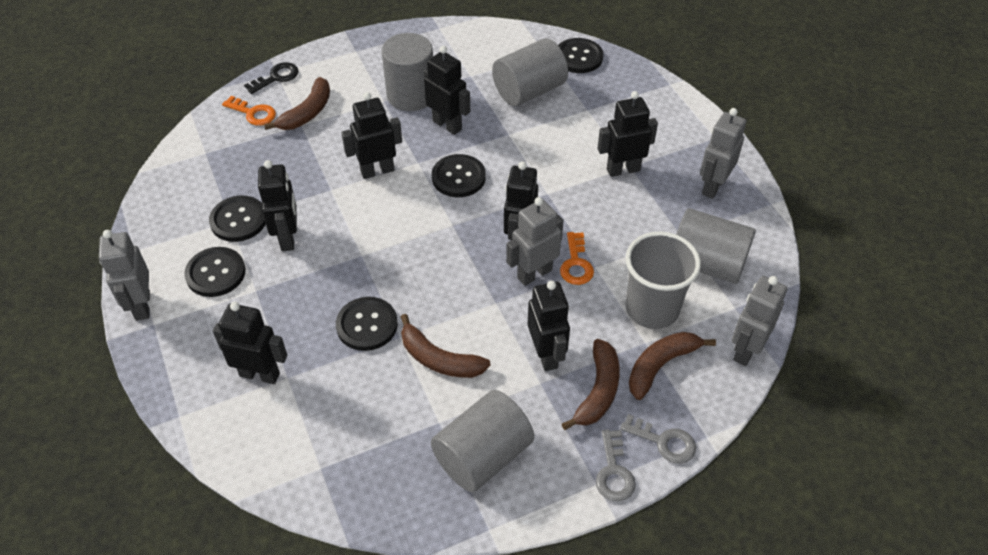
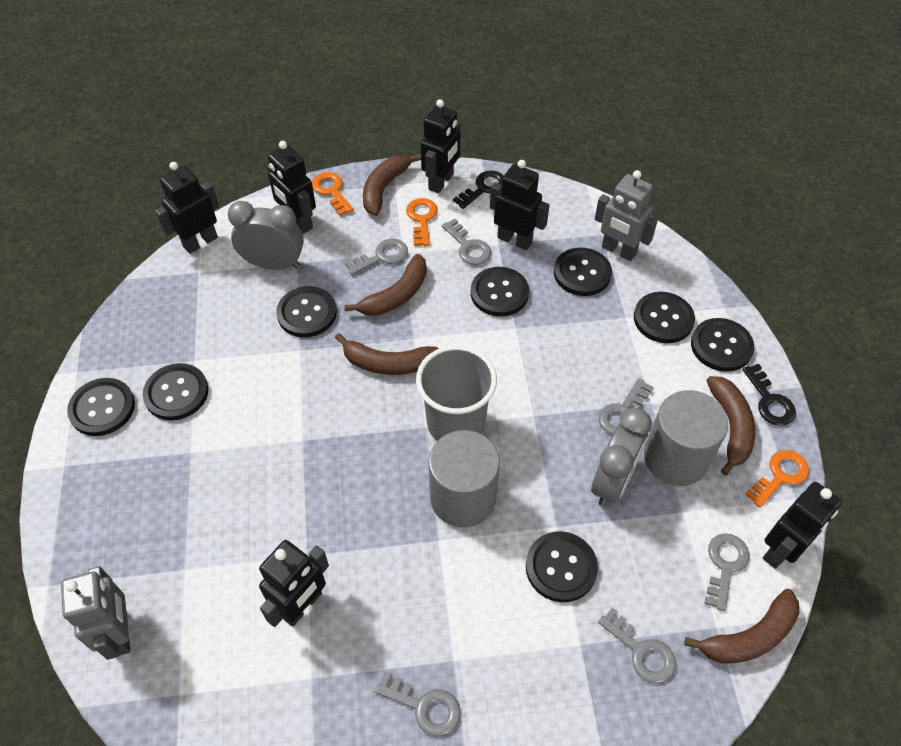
black button: [184,247,245,297] [209,196,266,242] [336,297,398,351] [432,154,486,197] [558,38,603,73] = 5 -> [67,378,135,436] [143,363,208,420] [276,286,337,337] [471,267,529,317] [526,531,598,602] [554,248,612,296] [634,292,695,343] [691,318,754,372] = 8
black key: [244,62,298,94] = 1 -> [453,170,504,209] [742,364,796,426] = 2
black robot: [213,302,287,384] [258,160,297,251] [341,92,402,179] [424,46,471,135] [504,162,538,240] [528,281,570,371] [597,91,658,177] = 7 -> [155,162,219,254] [259,540,329,627] [267,141,316,234] [421,99,460,193] [490,160,549,250] [763,482,842,569] = 6
brown banana: [264,77,330,130] [401,314,491,378] [562,339,620,430] [629,332,716,400] = 4 -> [335,333,439,375] [344,254,427,316] [363,154,421,216] [684,589,799,664] [706,376,756,475] = 5
grey clock: none = 0 -> [228,201,304,270] [591,408,652,506] = 2
grey cylinder: [382,33,433,111] [431,390,534,492] [492,38,568,106] [676,208,756,284] = 4 -> [428,430,500,528] [644,390,728,486] = 2
grey key: [596,429,636,501] [620,414,696,464] = 2 -> [345,238,408,275] [374,671,461,736] [442,219,491,265] [598,378,654,435] [598,607,676,683] [704,533,750,611] = 6
grey robot: [99,230,150,321] [506,197,564,286] [700,108,746,199] [732,276,788,366] = 4 -> [61,566,130,660] [595,170,658,261] = 2
orange key: [222,96,276,126] [560,232,594,285] = 2 -> [312,172,354,216] [406,198,438,246] [745,450,809,508] = 3

